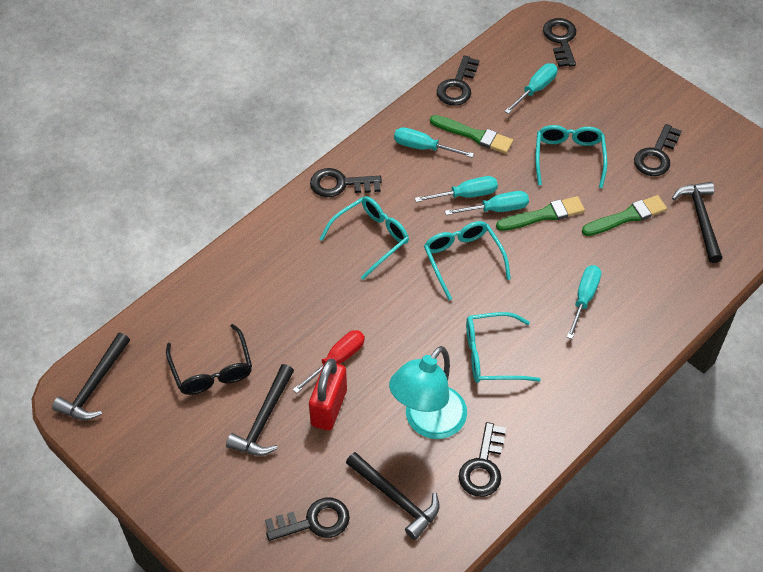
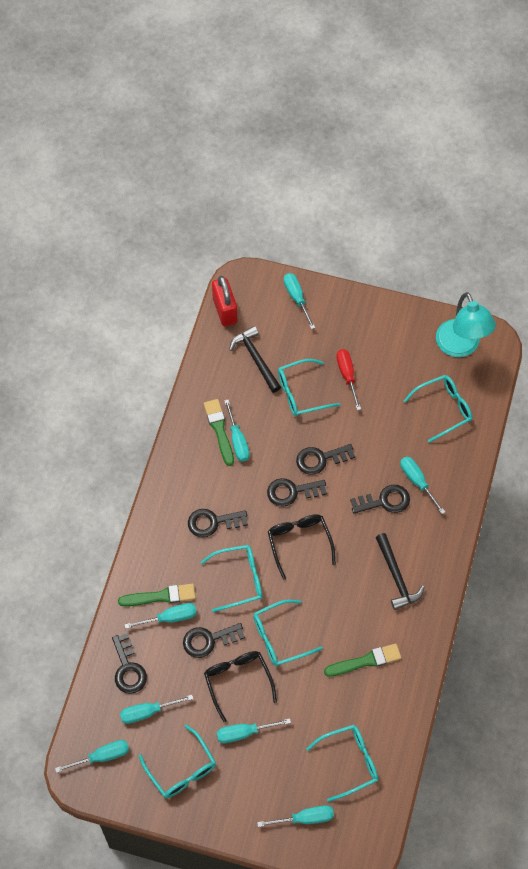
black glasses: [166,324,252,395] = 1 -> [204,651,277,723] [268,514,336,580] = 2
black hammer: [52,333,130,420] [226,364,294,456] [346,452,440,540] [672,182,723,263] = 4 -> [229,326,281,393] [376,533,425,610] = 2
turquoise glasses: [319,196,409,280] [424,221,511,300] [466,312,541,383] [535,125,607,188] = 4 -> [139,725,216,798] [201,545,262,612] [253,600,323,666] [278,359,340,416] [306,725,378,802] [403,375,472,443] = 6
turquoise screwdriver: [394,127,474,158] [415,176,498,202] [445,191,529,215] [504,63,558,114] [567,265,601,339] = 5 -> [55,740,129,773] [120,695,193,724] [124,603,197,629] [217,718,291,743] [224,400,250,462] [257,805,334,827] [284,273,315,329] [400,457,445,514] = 8

